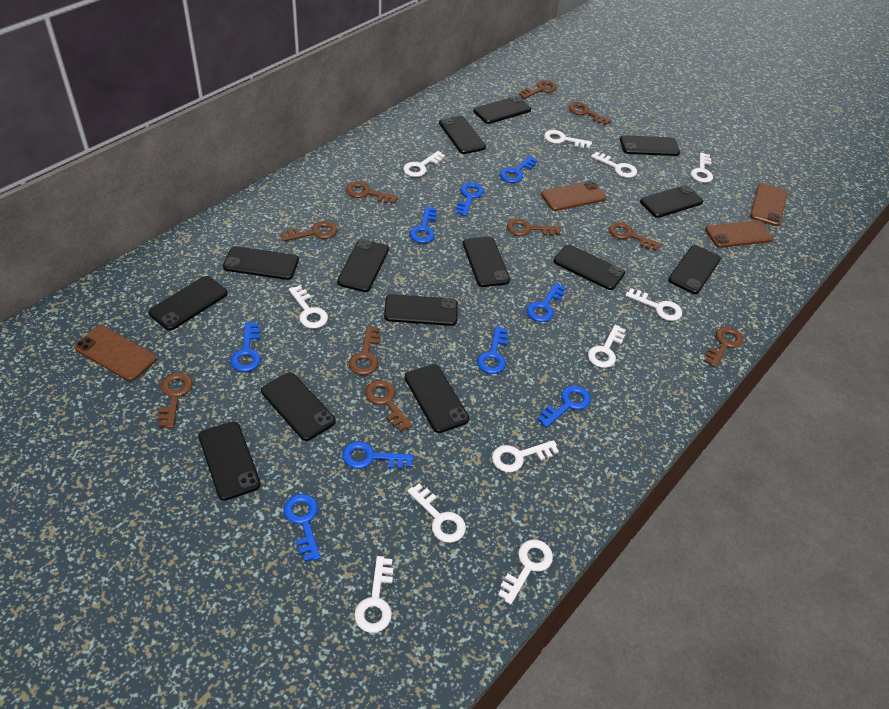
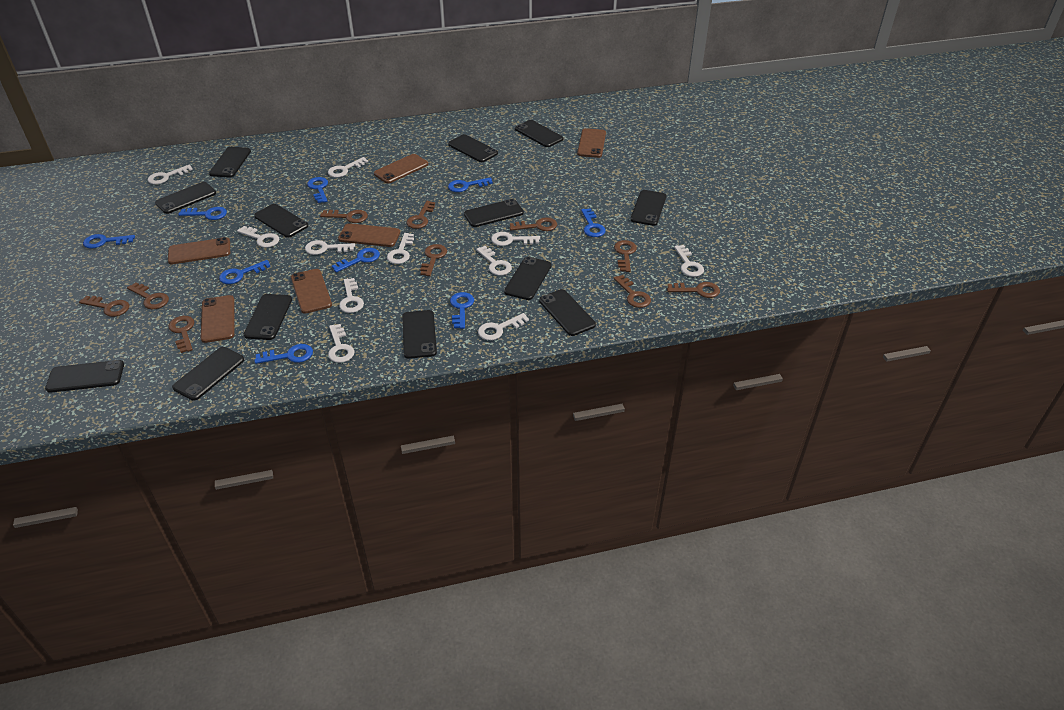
black phone: [148,276,227,331] [199,421,261,501] [223,246,299,280] [261,372,336,441] [337,239,389,292] [384,294,458,326] [405,364,469,433] [439,116,486,154] [463,237,510,287] [474,96,531,124] [554,244,625,290] [620,135,680,156] [640,185,703,218] [668,245,721,294] = 14 -> [45,360,124,393] [155,182,216,214] [172,347,244,401] [209,147,251,178] [243,294,292,340] [254,204,309,238] [402,310,437,359] [448,134,498,162] [464,199,524,227] [504,257,551,300] [515,120,563,147] [539,289,596,336] [630,190,667,226] = 13
brown phone: [74,325,157,381] [541,181,606,211] [705,220,773,248] [750,183,787,226] = 4 -> [168,237,230,264] [201,295,234,343] [291,269,332,314] [338,223,400,247] [374,154,428,183] [577,128,606,158] = 6

